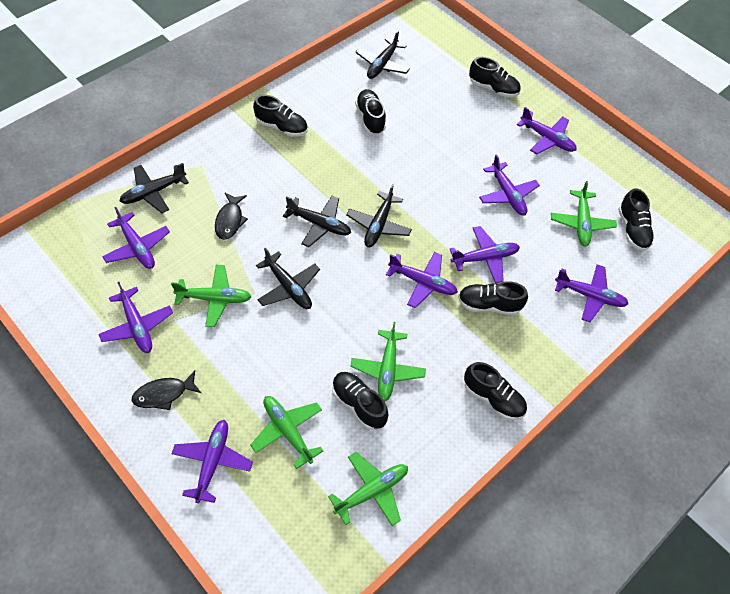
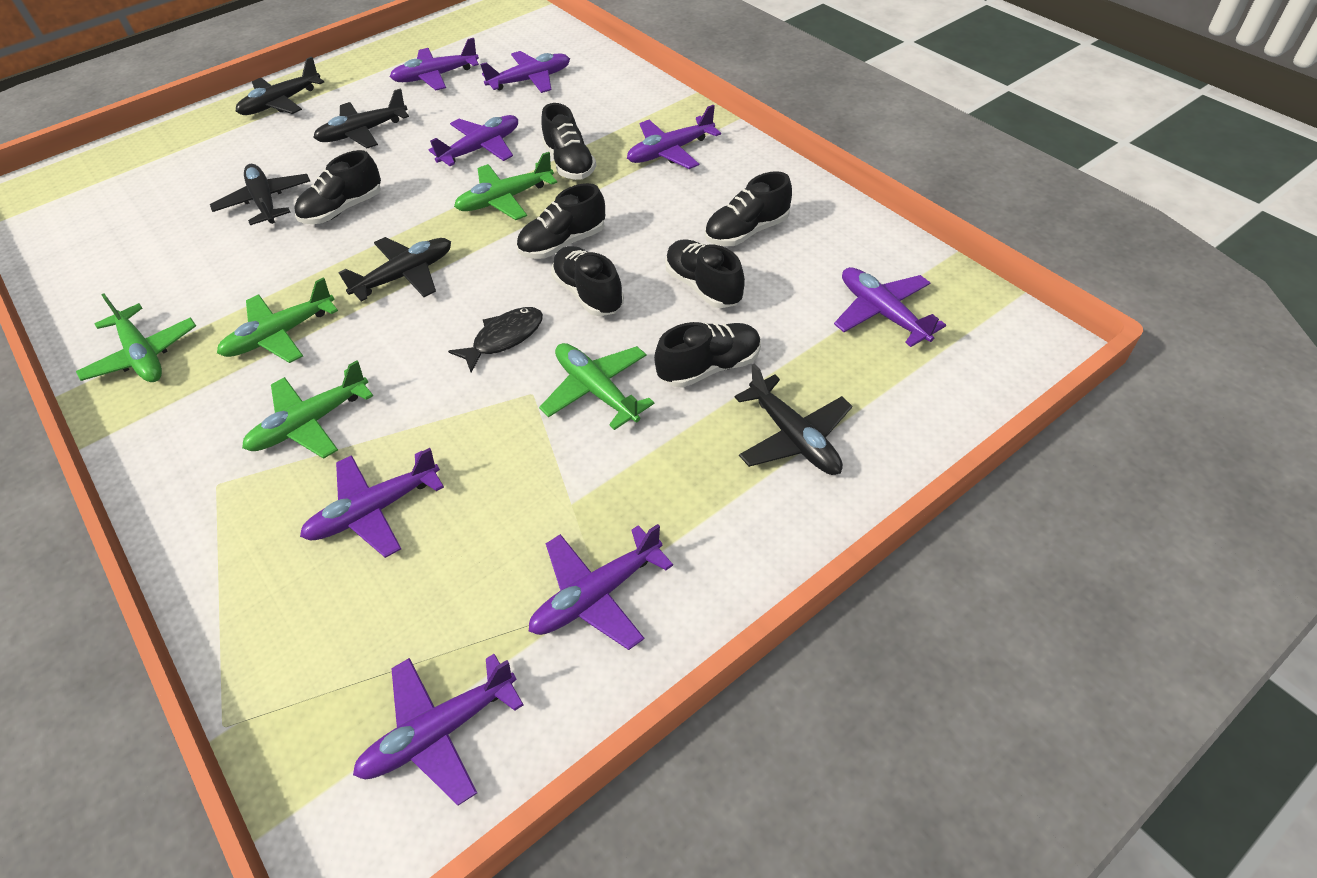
black fish: [132,371,201,410] [215,193,248,240] = 2 -> [448,307,543,373] = 1

